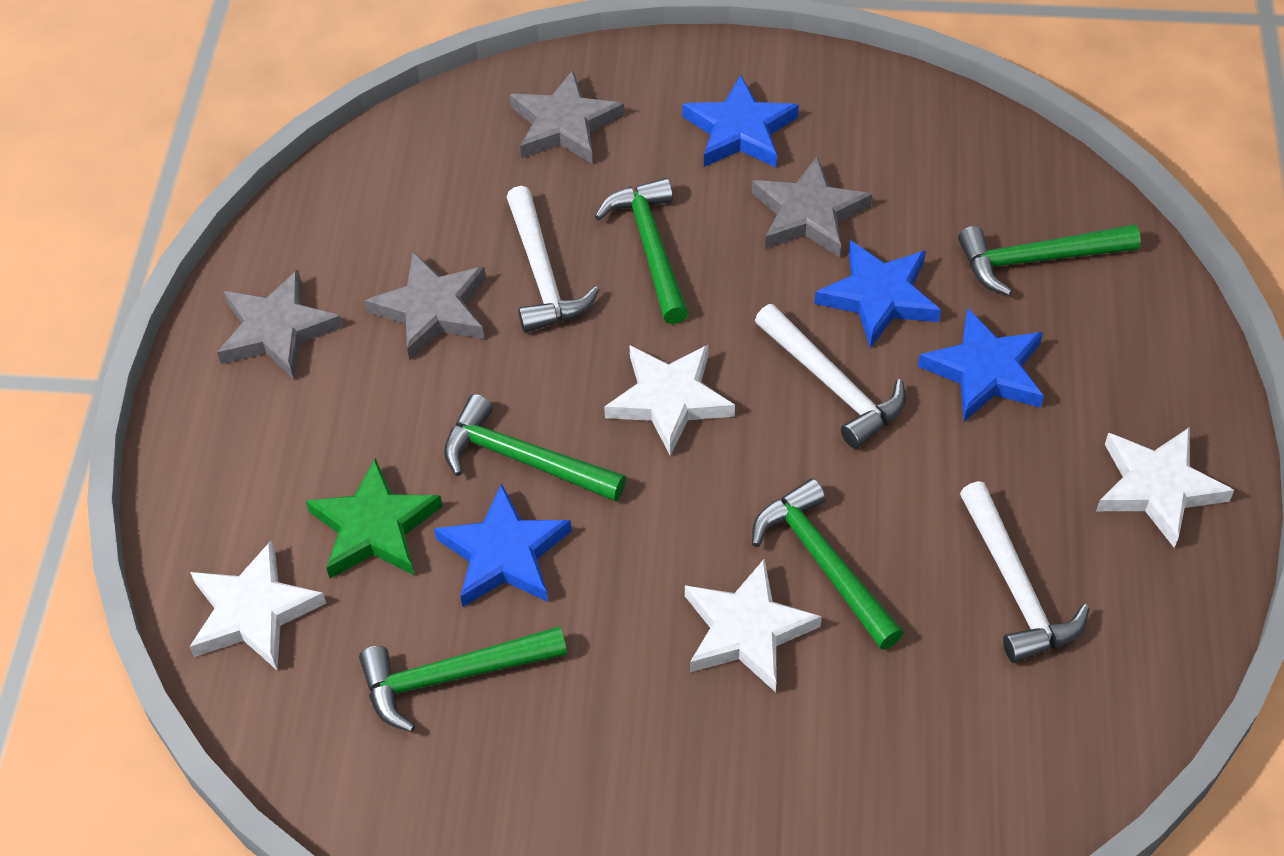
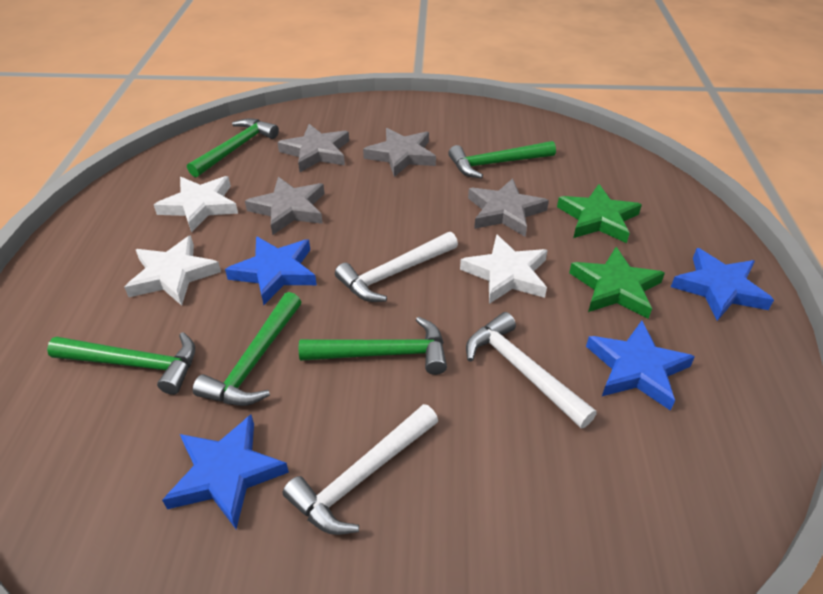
green star: [306,458,443,578] = 1 -> [557,184,642,243] [569,247,665,319] = 2
white star: [190,541,326,670] [604,345,735,456] [685,559,822,692] [1096,427,1234,548] = 4 -> [124,235,221,306] [154,176,238,233] [460,234,548,304] = 3

